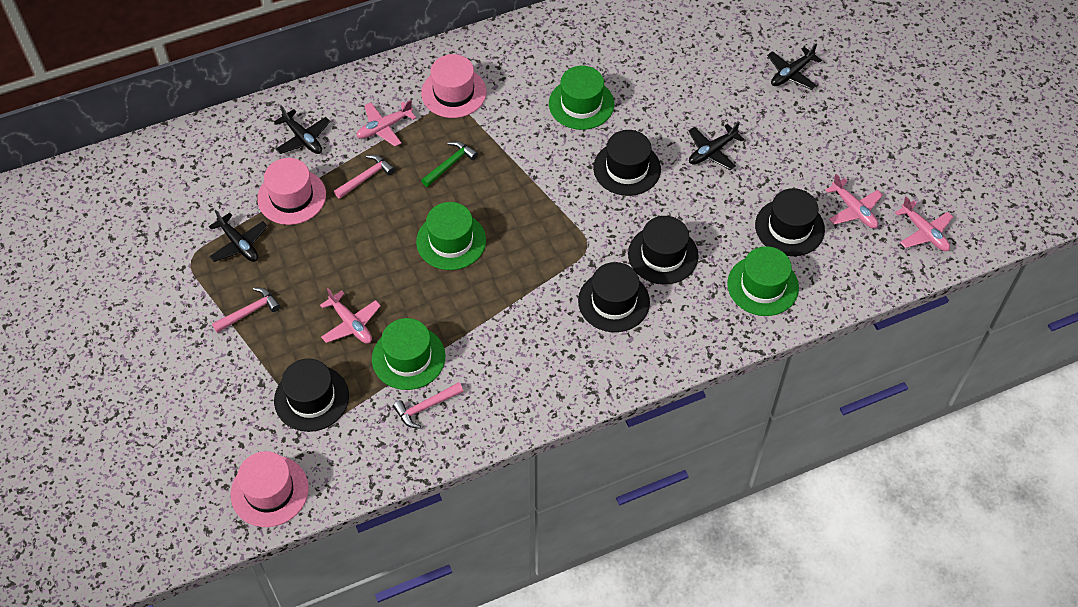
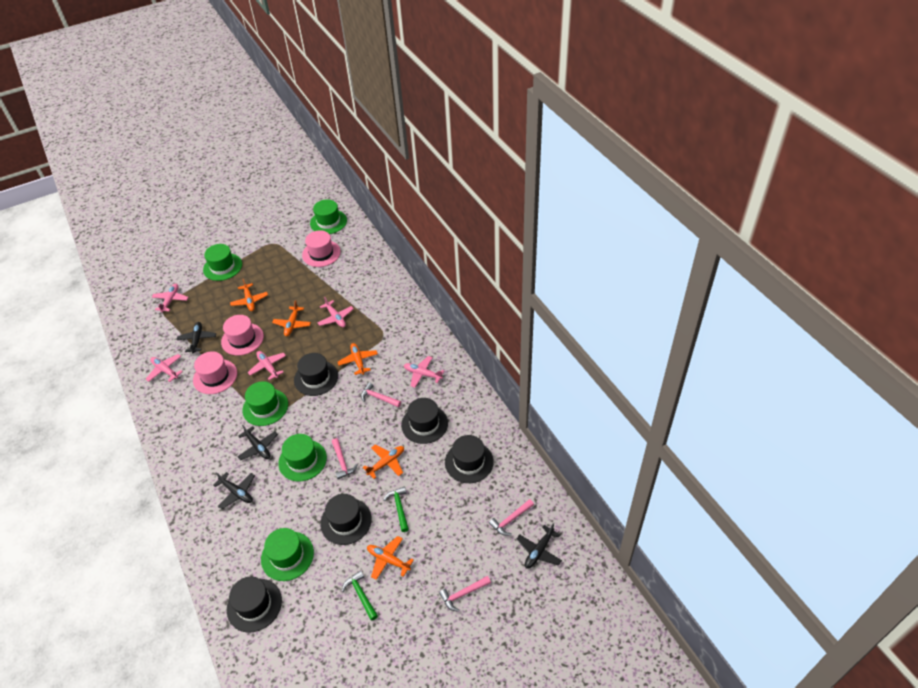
green hammer: [421,141,478,187] = 1 -> [342,570,378,620] [383,487,409,532] = 2
green hat: [372,318,445,390] [416,202,486,270] [549,66,614,130] [727,246,799,316] = 4 -> [203,244,242,281] [242,381,288,426] [261,528,314,581] [278,434,327,481] [310,199,347,234] = 5
orange plane: none = 0 -> [230,279,268,311] [272,300,311,336] [338,343,378,375] [363,444,404,479] [367,536,414,580] = 5
pink hammer: [212,288,281,333] [334,155,395,199] [393,382,464,428] = 3 -> [332,438,358,479] [361,382,401,407] [439,576,491,612] [489,499,534,536] = 4
pink plane: [320,288,381,344] [356,100,416,146] [825,174,883,228] [895,196,953,251] = 4 -> [146,354,183,382] [152,284,189,313] [248,351,286,380] [318,297,354,327] [404,356,444,388] = 5

